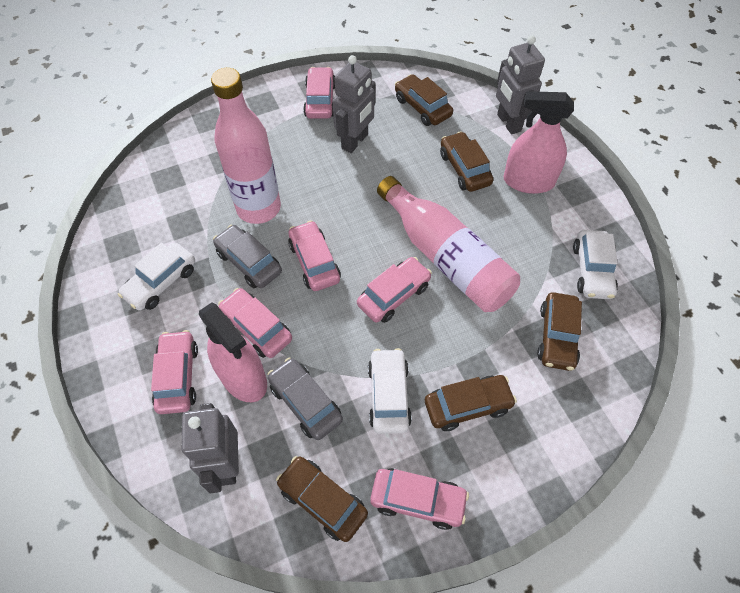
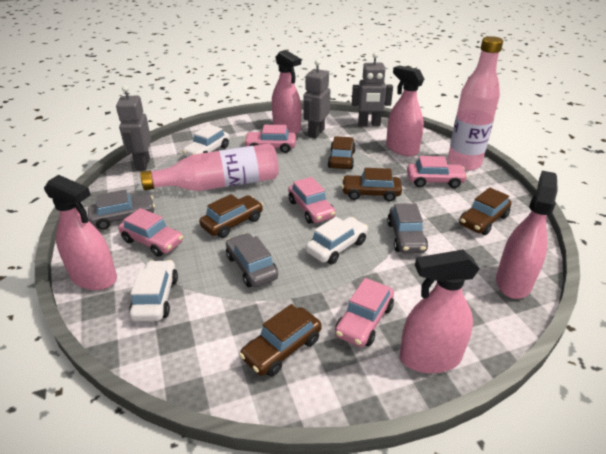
grey car: [213,225,282,288] [267,358,343,440] = 2 -> [88,189,155,230] [226,233,278,287] [387,203,428,253] = 3
pink car: [151,330,198,414] [218,288,292,358] [288,220,341,291] [303,67,335,119] [357,257,432,323] [370,468,469,530] = 6 -> [118,208,183,257] [244,125,296,153] [288,177,336,224] [335,278,394,347] [407,156,468,188] = 5
pink spray bottle: [199,302,267,402] [503,91,574,194] = 2 -> [44,175,117,290] [272,50,301,134] [386,65,424,156] [400,250,480,373] [496,171,558,299] = 5

